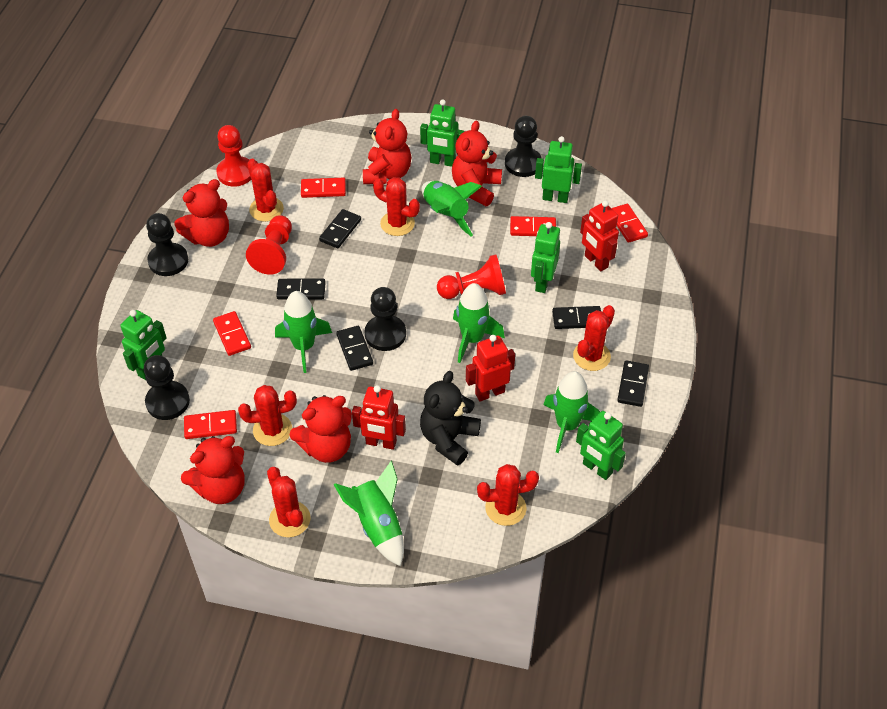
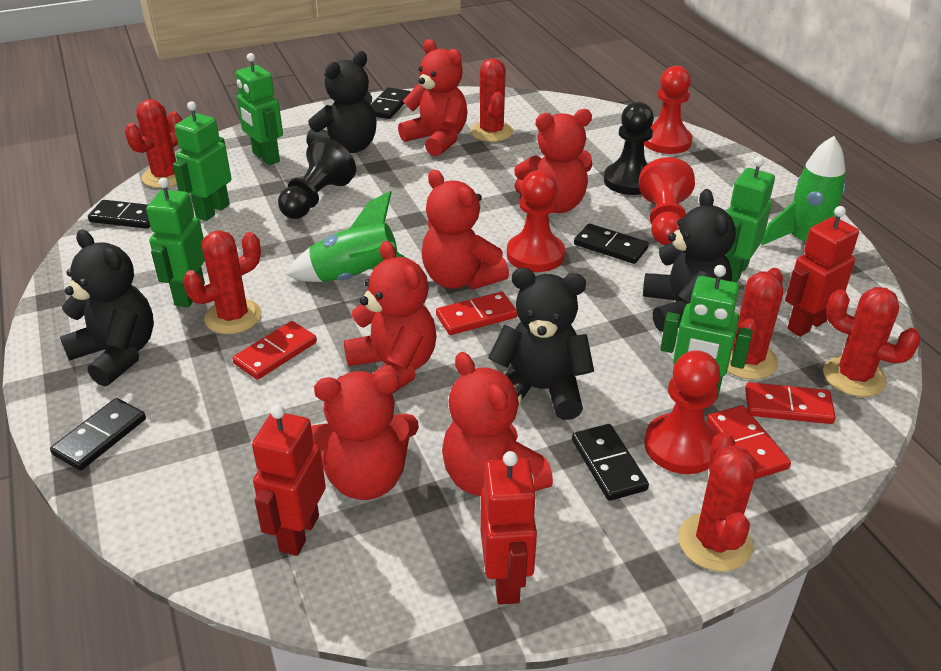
black pawn: [144,355,190,420] [146,213,188,276] [365,287,406,351] [505,116,542,177] = 4 -> [278,137,356,219] [604,102,654,195] = 2
black teddy bear: [420,371,481,466] = 1 -> [60,229,154,387] [306,51,377,153] [488,268,594,420] [643,189,736,332] = 4
green rocket: [275,291,332,373] [334,461,404,566] [422,181,482,237] [453,283,505,363] [544,371,600,453] = 5 -> [287,191,420,282] [761,136,845,245] = 2
red domino: [184,410,237,439] [213,311,251,356] [301,178,346,198] [510,216,556,236] [612,204,648,243] = 5 -> [232,321,317,380] [436,292,517,335] [707,405,791,479] [745,382,836,424] = 4
red pawn: [216,125,251,187] [246,215,292,275] [437,254,506,299] = 3 -> [507,170,565,272] [639,157,695,245] [644,66,692,154] [644,350,720,474] = 4
red teddy bear: [174,179,229,247] [181,436,245,504] [290,395,352,463] [363,109,412,184] [452,121,502,206] = 5 -> [311,371,419,500] [344,241,436,394] [398,39,468,157] [422,170,509,290] [442,352,553,496] [514,109,592,213] = 6

